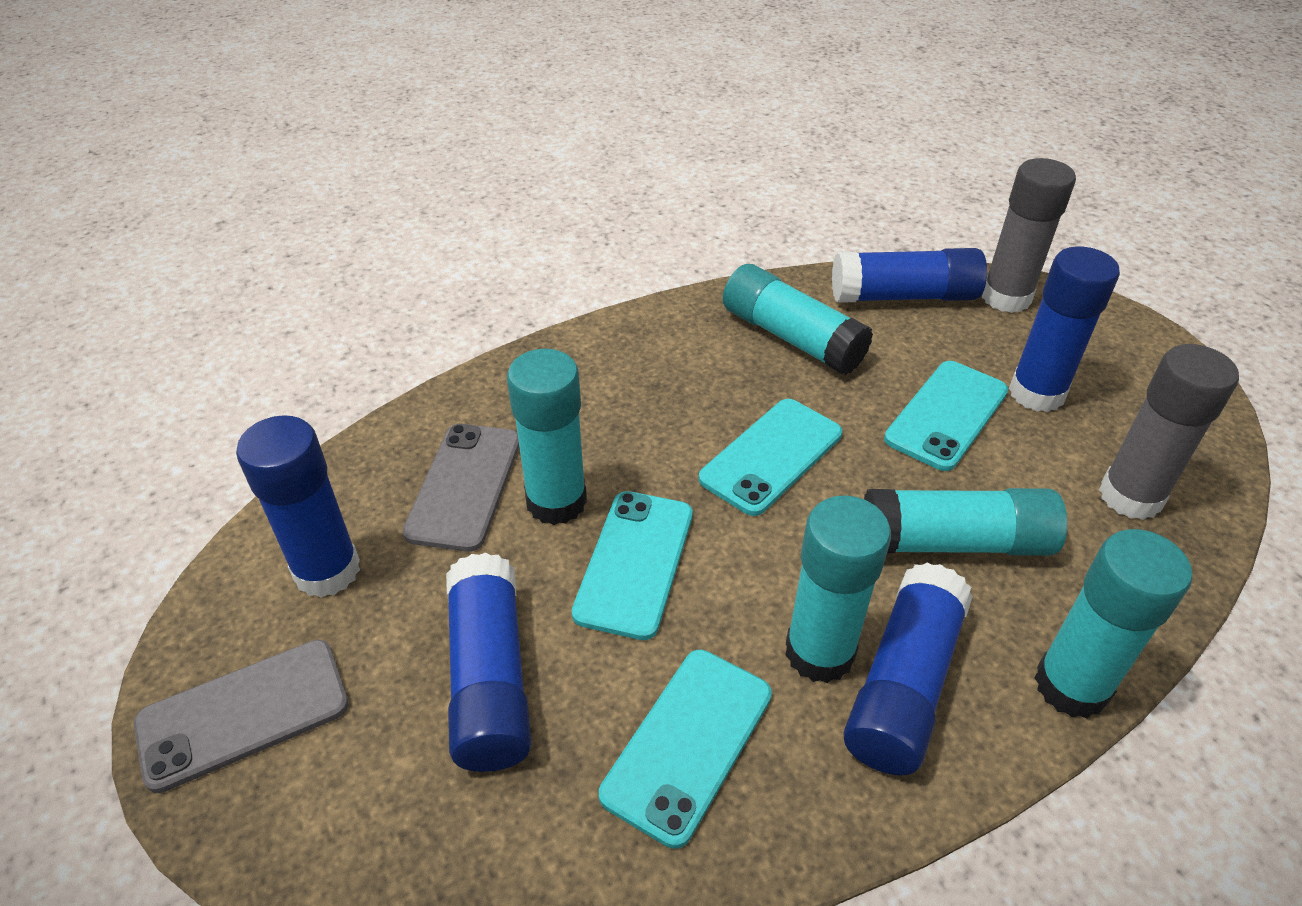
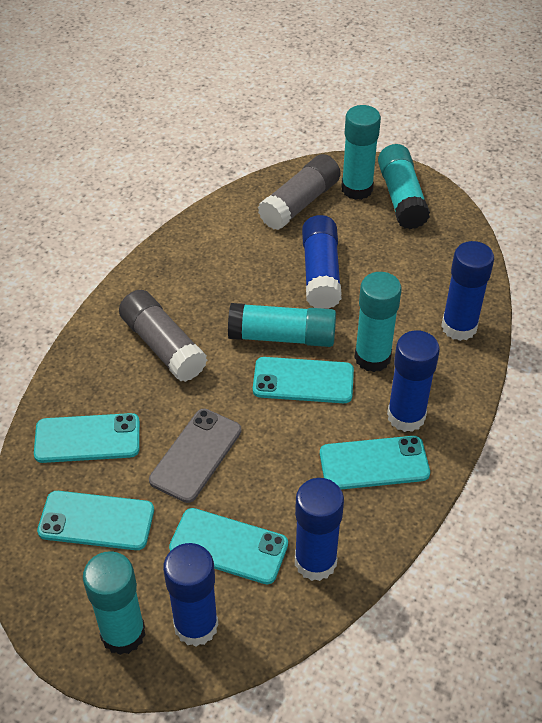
grey phone: [134,640,349,793] [402,424,519,552] = 2 -> [149,409,241,503] = 1
turquoise phone: [572,491,693,640] [599,650,772,849] [699,399,842,516] [884,361,1008,471] = 4 -> [34,413,140,463] [37,491,154,550] [169,508,288,584] [253,357,354,403] [320,436,430,489] = 5

